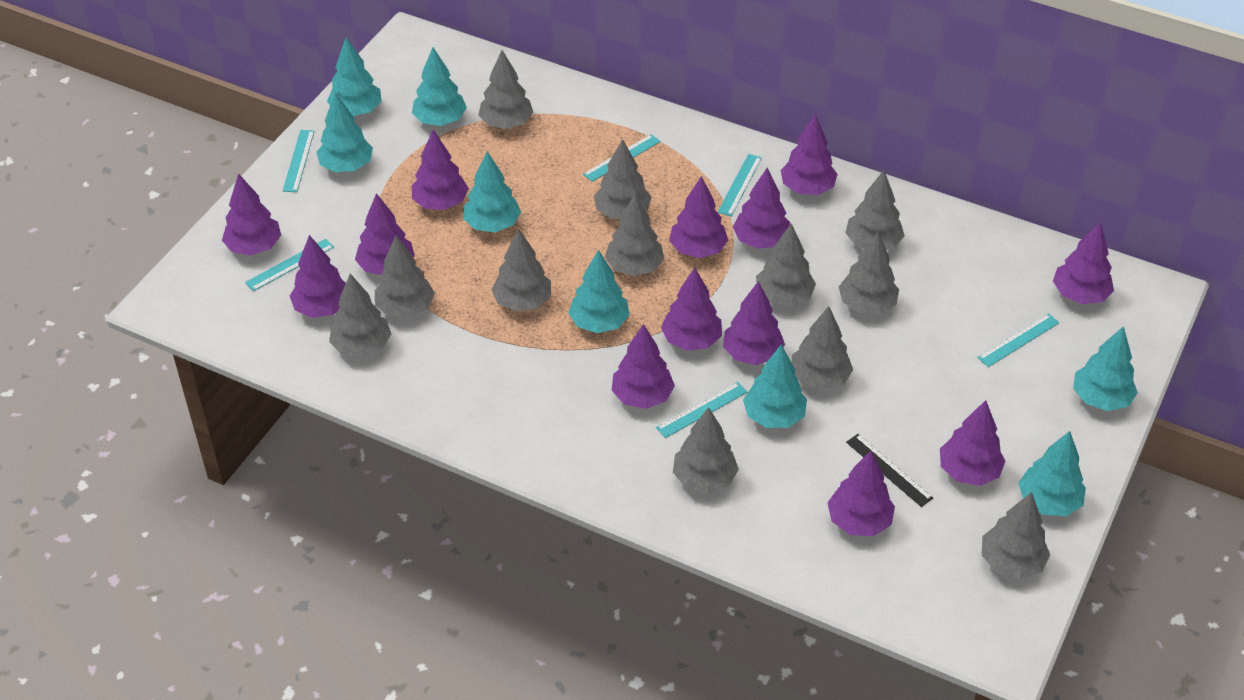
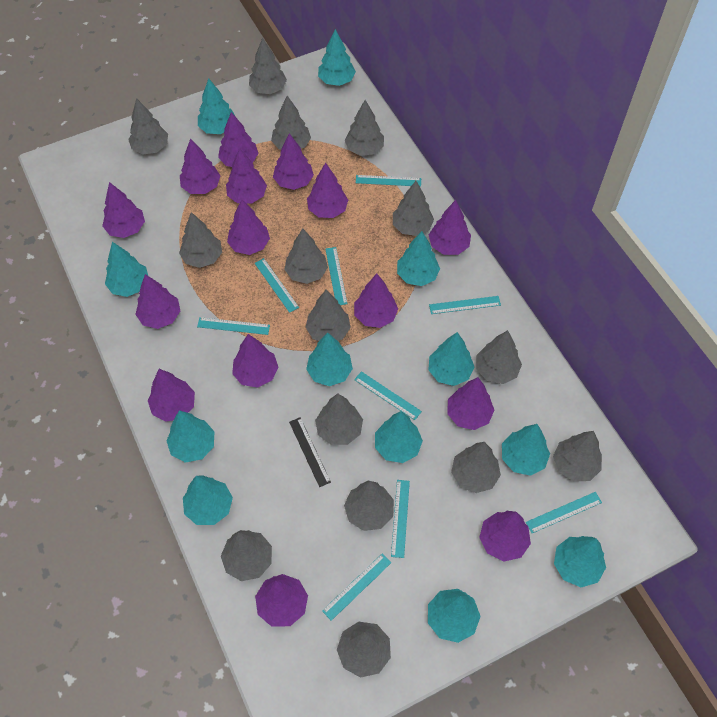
grey tree: [329,274,391,357] [375,236,435,318] [478,50,533,129] [491,228,551,311] [594,139,652,219] [605,194,664,276] [673,407,739,493] [756,223,816,306] [791,306,853,390] [839,232,899,314] [845,170,905,250] [982,492,1050,579] = 12 -> [128,98,168,155] [179,212,222,268] [221,530,272,581] [249,38,287,94] [271,96,311,150] [284,229,328,284] [305,289,351,341] [315,394,363,445] [337,622,391,678] [344,481,394,531] [345,100,384,156] [393,181,434,236] [451,442,501,493] [476,330,522,384] [553,431,602,482] = 15
purple tree: [222,173,281,255] [290,235,346,318] [355,193,415,275] [412,130,469,210] [611,324,675,409] [661,268,722,351] [669,176,728,258] [723,281,785,365] [733,167,790,249] [781,115,838,195] [827,451,895,536] [940,400,1005,486] [1053,221,1114,304] = 13 -> [102,182,145,238] [135,274,180,329] [148,369,195,422] [180,139,220,194] [218,112,259,167] [226,148,267,204] [227,199,270,255] [232,334,278,388] [255,574,308,627] [273,133,314,190] [307,162,348,218] [354,273,398,328] [429,200,471,255] [447,377,494,430] [479,511,531,561] = 15
turquoise ruler: [245,239,334,291] [283,130,314,192] [583,134,660,182] [656,382,747,438] [717,154,762,216] [977,313,1059,367] = 6 -> [197,317,270,335] [254,258,299,313] [322,554,391,621] [325,247,347,305] [354,371,422,420] [356,175,421,187] [391,480,410,558] [429,296,501,314] [526,492,602,533] = 9
turquoise tree: [316,93,373,172] [327,38,382,116] [412,47,467,126] [463,151,521,232] [568,250,630,333] [743,344,807,428] [1018,431,1086,516] [1073,326,1138,411] = 8 -> [105,242,148,297] [166,410,215,463] [183,475,233,525] [198,78,236,134] [306,332,353,386] [318,29,356,86] [375,411,423,463] [397,231,440,286] [428,332,474,386] [428,589,481,643] [502,424,550,476] [554,536,606,587] = 12

